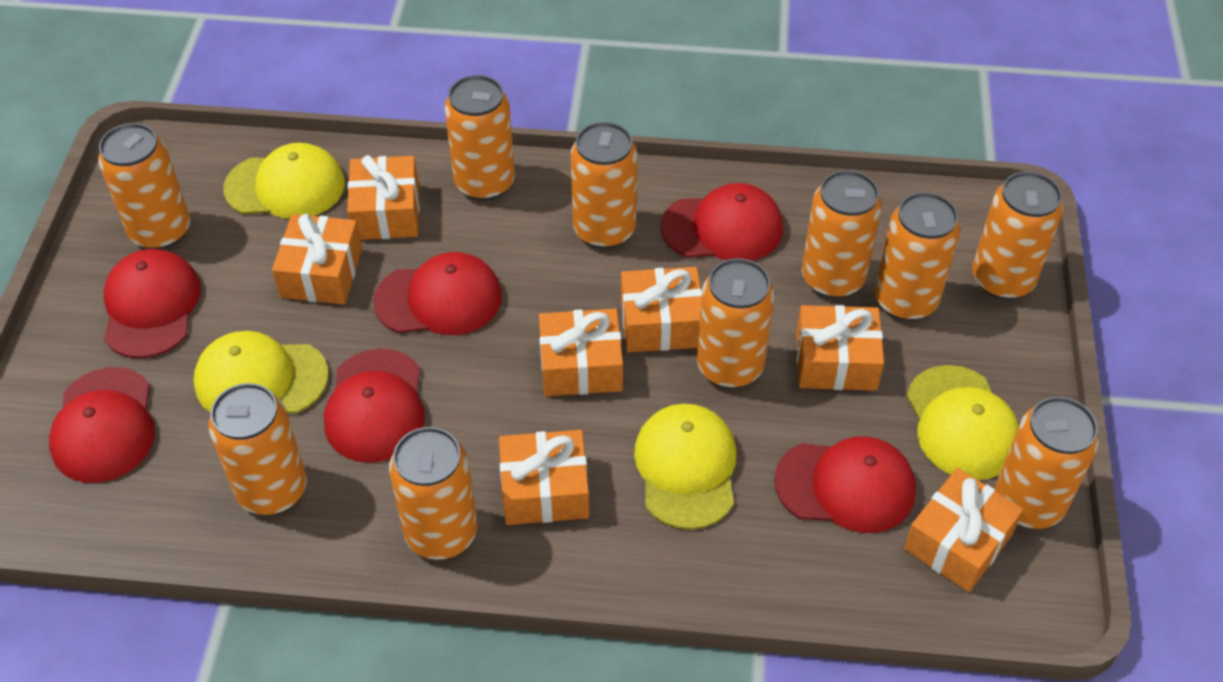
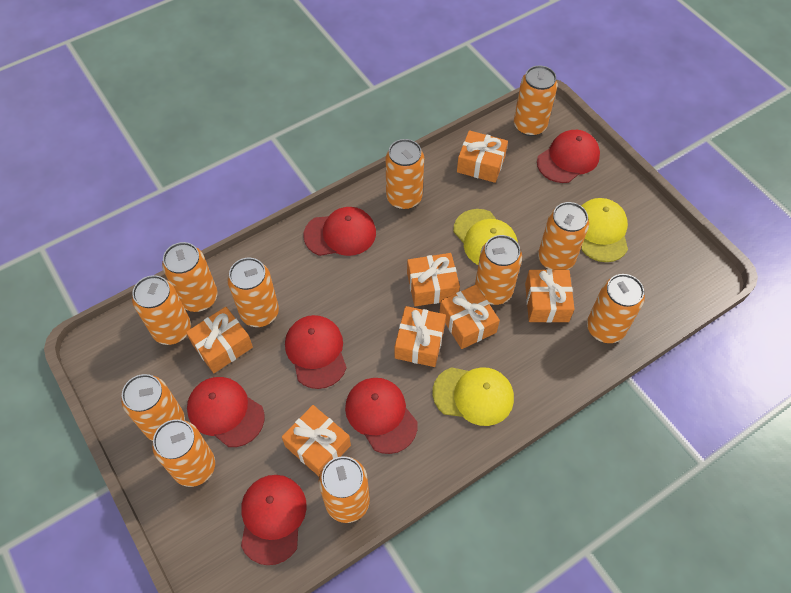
orange can: [98,123,190,249] [208,383,307,515] [389,427,477,560] [444,75,515,200] [571,122,638,248] [697,258,774,388] [802,170,882,298] [874,192,961,320] [972,172,1063,299] [995,397,1099,529] = 10 -> [121,374,185,441] [132,275,191,345] [152,419,215,487] [162,242,217,312] [227,258,279,327] [319,456,370,523] [386,139,424,209] [475,235,522,305] [514,65,558,136] [538,202,589,270] [587,274,645,343] = 11
yellow cap: [194,331,329,414] [223,143,345,219] [634,404,737,530] [907,365,1019,480] = 4 -> [433,367,514,426] [454,209,518,265] [581,198,628,262] = 3

